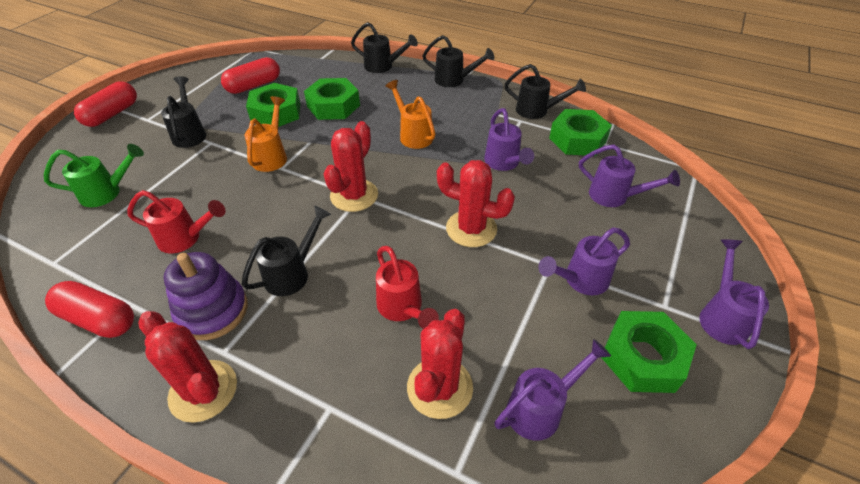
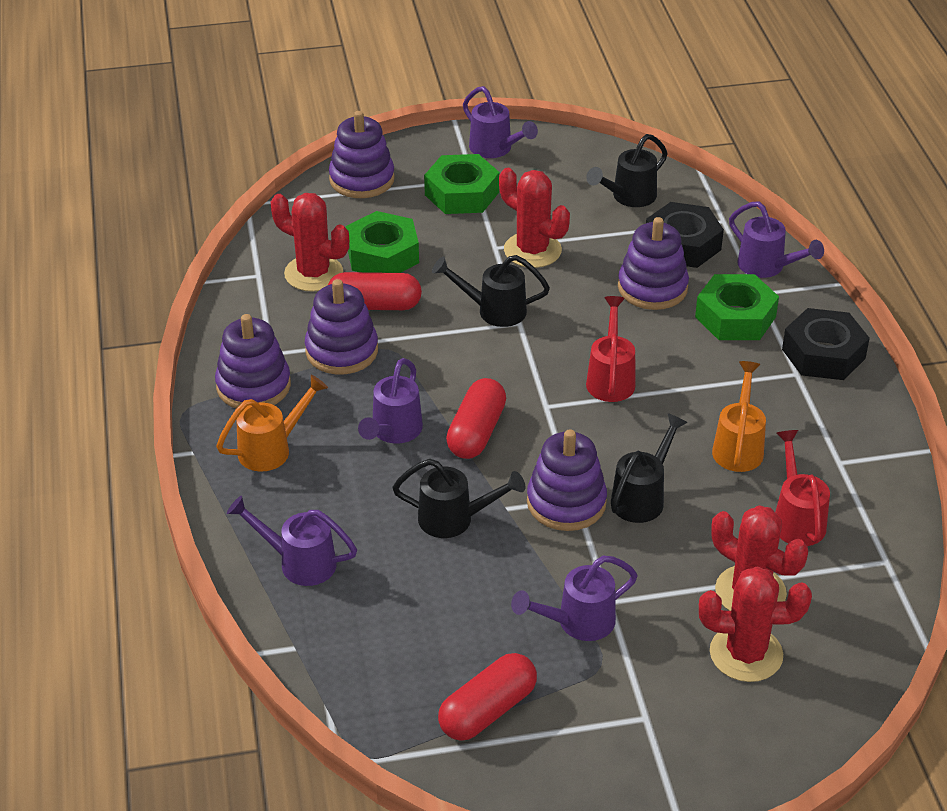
black nut: none = 0 -> [646,202,724,268] [782,308,870,380] = 2
black watering can: [161,76,206,148] [242,206,331,296] [351,22,418,73] [422,35,495,87] [504,64,586,119] = 5 -> [392,459,525,538] [432,255,550,327] [586,134,668,207] [611,413,688,523] = 4
green nut: [246,83,300,127] [304,78,360,120] [549,109,612,156] [601,311,697,393] = 4 -> [346,211,419,273] [424,154,500,214] [695,274,779,340] = 3
green watering can: [44,144,144,207] = 1 -> none = 0
purple stacking toy: [164,252,248,340] = 1 -> [215,314,291,408] [305,279,378,375] [329,111,395,198] [527,429,607,531] [618,217,689,310] = 5

